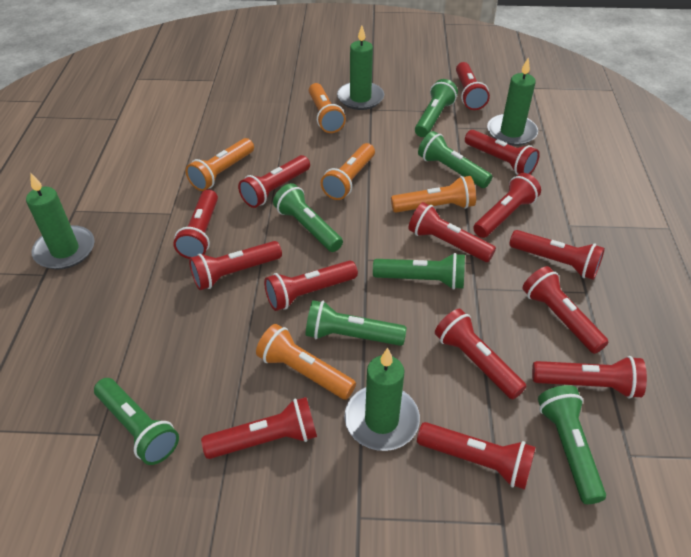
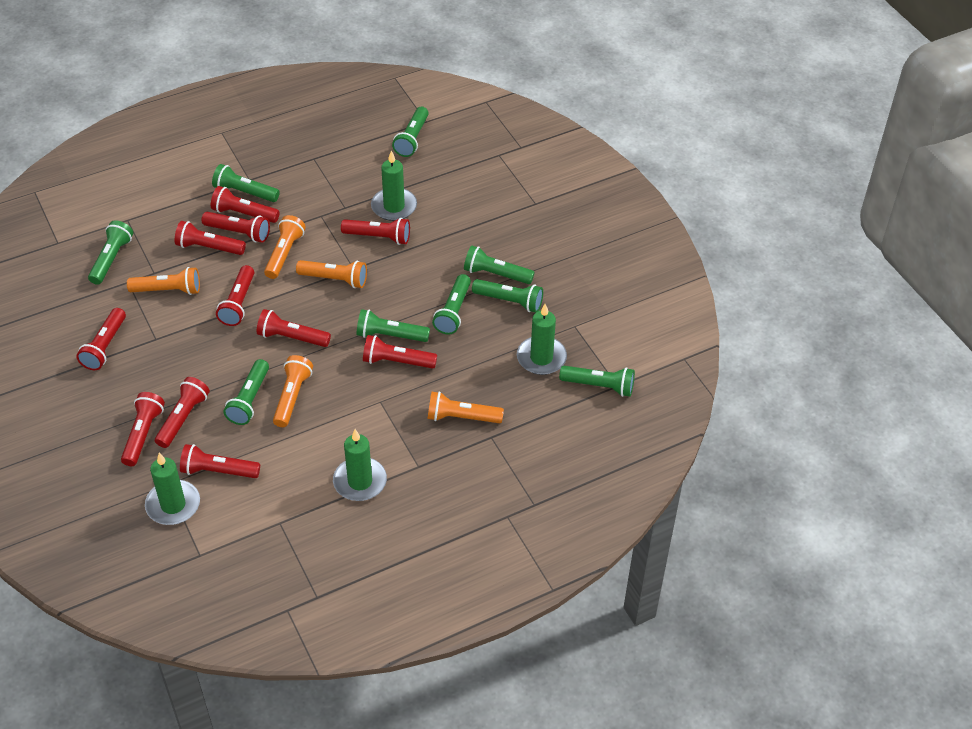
green flashlight: [94,378,179,465] [273,183,343,252] [306,300,407,346] [373,253,465,290] [415,79,458,137] [418,131,492,188] [538,385,606,504] = 7 -> [88,220,133,285] [212,164,280,202] [223,359,269,425] [357,309,430,342] [392,107,429,157] [432,274,471,334] [464,246,535,284] [472,279,543,313] [559,366,635,397] = 9
red flashlight: [173,190,218,259] [189,241,282,290] [201,397,317,459] [238,155,310,208] [264,260,358,311] [408,202,496,262] [417,422,536,490] [435,309,526,399] [456,62,490,110] [465,130,540,175] [473,173,541,238] [509,230,605,280] [523,266,608,354] [532,356,647,398] = 14 -> [76,308,126,370] [121,392,165,466] [155,377,210,448] [175,221,246,255] [180,444,260,478] [202,212,270,243] [211,186,280,223] [216,265,254,326] [257,309,331,347] [341,218,410,245] [363,335,437,369] = 11

